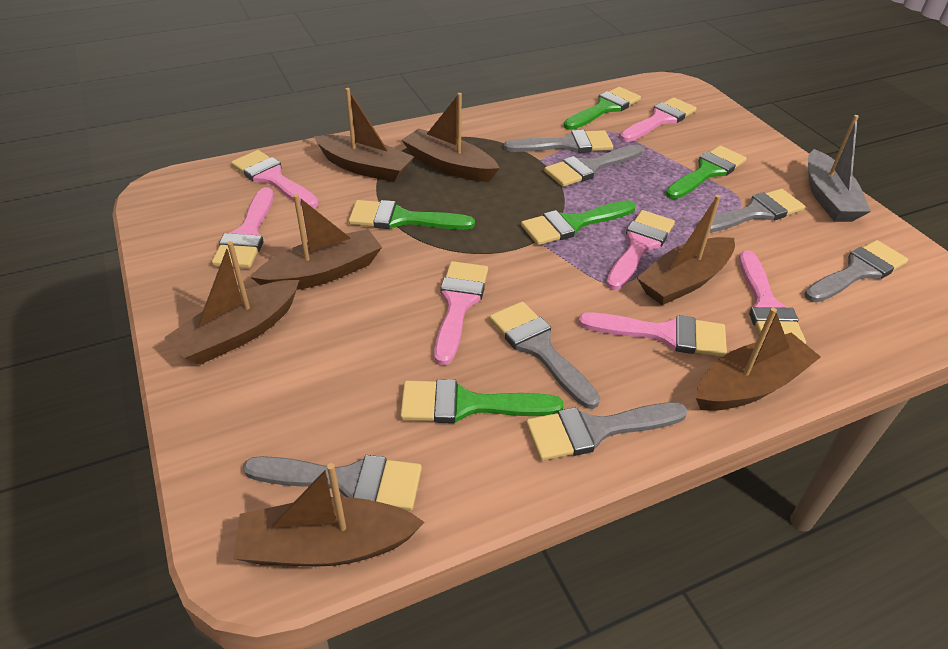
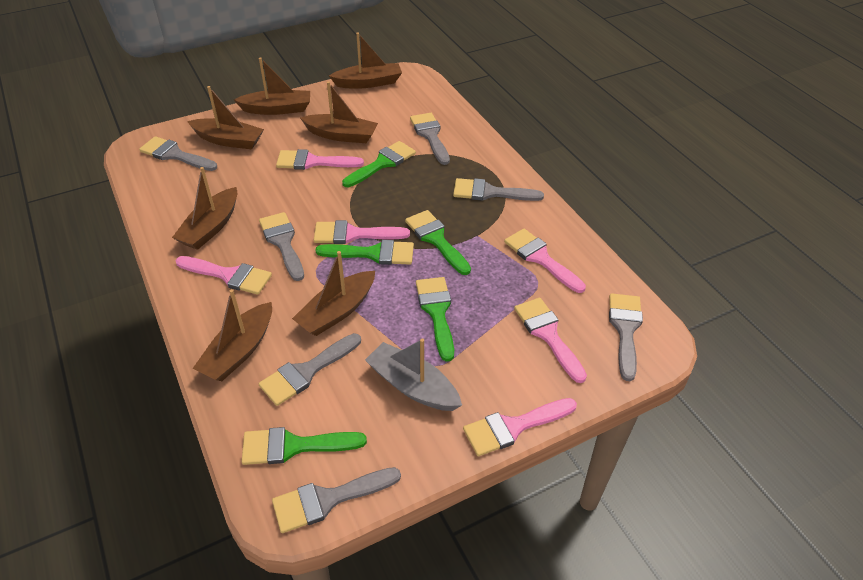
pink brush: [212,187,274,268] [231,150,319,208] [434,261,488,365] [578,312,727,357] [606,210,675,290] [620,97,697,142] [739,250,806,344] = 7 -> [176,256,272,295] [276,149,364,170] [314,220,410,244] [463,398,577,456] [504,229,586,293] [514,298,587,383] = 6

